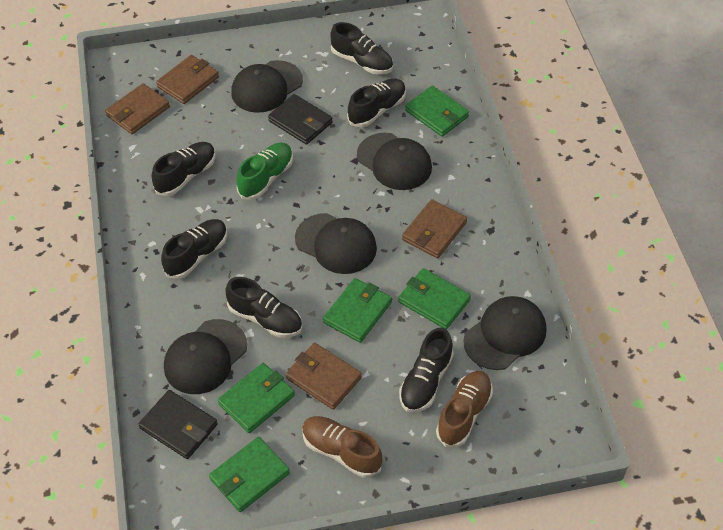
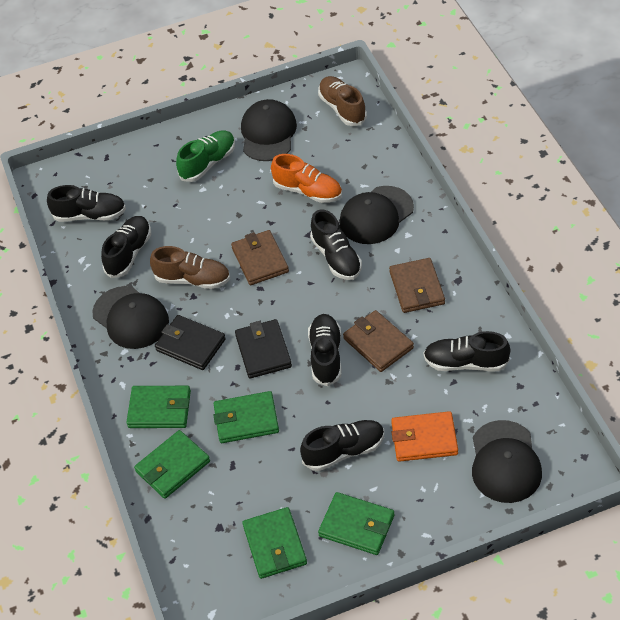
black cap: [164,319,247,394] [231,60,303,113] [295,213,377,274] [357,133,432,190] [463,296,546,370] = 5 -> [92,286,169,349] [241,99,297,161] [339,186,414,244] [472,420,542,503] = 4
brown wallet: [105,83,170,134] [156,55,219,104] [286,343,362,410] [402,199,467,258] = 4 -> [231,230,289,285] [343,310,414,372] [389,258,445,313] = 3
orange shoe: none = 0 -> [271,154,342,203] = 1
orange wallet: none = 0 -> [391,411,458,462] = 1

